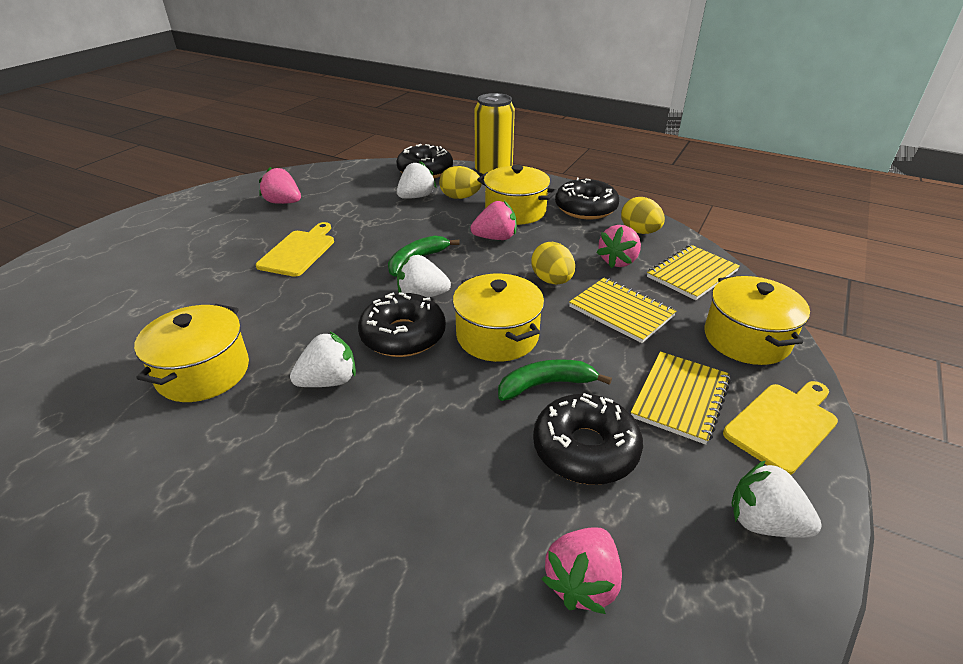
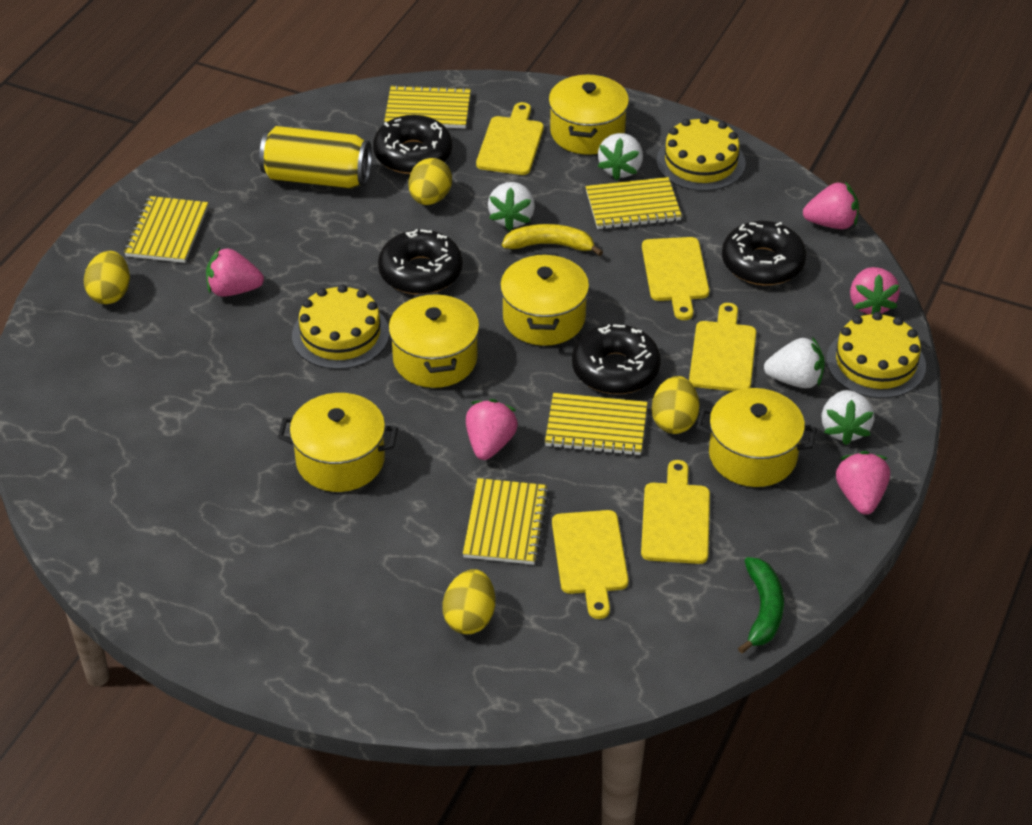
green banana: [388,236,460,277] [498,359,612,401] = 2 -> [738,557,784,654] = 1
pink strawberry: [259,167,301,204] [470,201,517,240] [542,527,622,614] [597,225,641,268] = 4 -> [206,248,264,297] [466,399,518,460] [803,182,859,229] [836,451,890,515] [850,267,900,314] = 5
yellow banana: none = 0 -> [502,224,603,256] = 1
yellow cake: none = 0 -> [292,284,389,369] [657,116,746,191] [826,312,926,399] = 3
yellow cutting board: [256,222,334,277] [723,381,838,475] = 2 -> [476,102,544,175] [552,510,629,619] [641,460,710,564] [642,237,709,320] [689,303,756,391] = 5
yellow egg: [439,166,482,199] [531,242,575,285] [621,197,665,234] = 3 -> [84,251,130,304] [409,158,452,205] [443,569,495,634] [652,376,700,434] = 4
yellow notebook: [569,278,676,343] [631,352,731,445] [647,245,740,300] = 3 -> [124,196,208,263] [384,84,471,128] [463,478,549,565] [545,393,648,456] [586,177,682,229] = 5
yellow pot: [134,304,249,402] [453,274,544,362] [477,165,558,225] [705,276,810,365] = 4 -> [277,393,398,492] [388,292,479,388] [500,253,589,346] [548,74,629,155] [696,388,817,487] = 5

